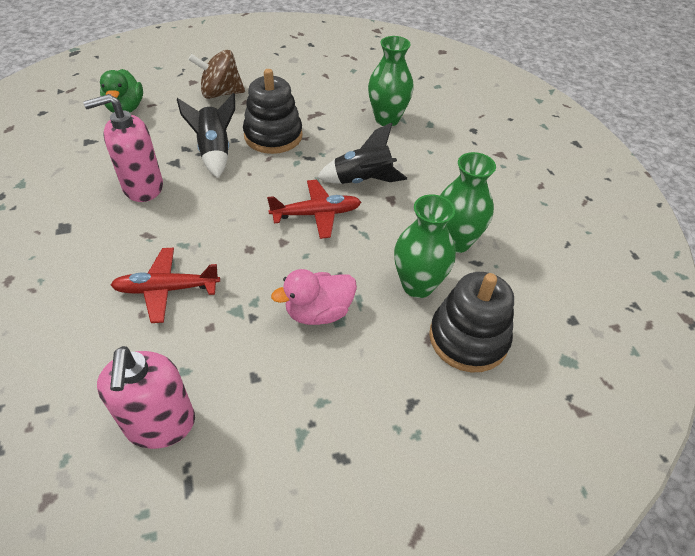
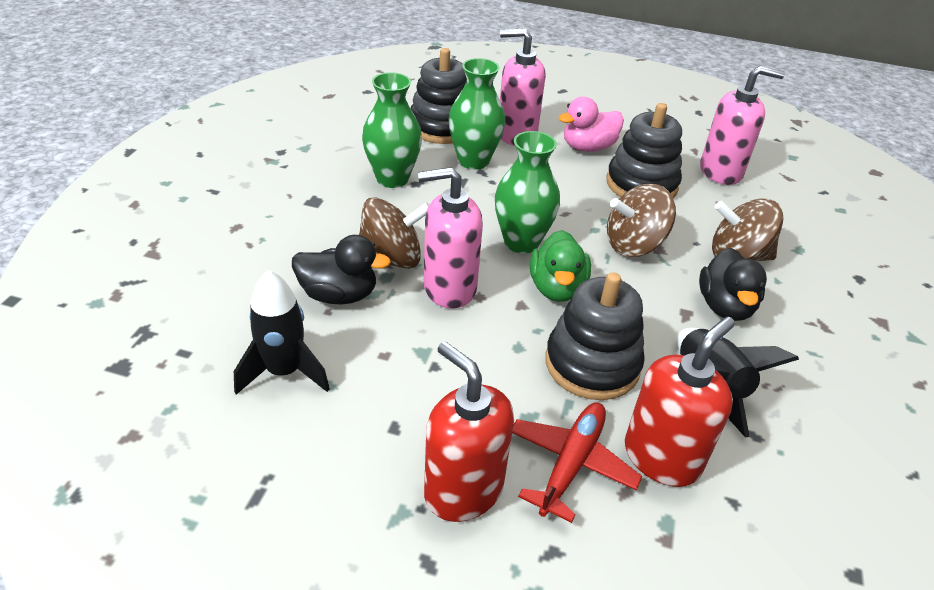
black duck: none = 0 -> [292,235,391,304] [699,248,767,321] = 2
black stacking toy: [243,69,303,154] [429,272,514,372] = 2 -> [410,48,467,144] [545,272,645,400] [606,103,682,198] = 3
brown spinning top: [188,50,245,99] = 1 -> [359,197,429,269] [607,184,676,257] [712,199,784,261] = 3
pink soap dispenser: [83,94,163,202] [97,346,195,449] = 2 -> [418,167,483,309] [500,28,545,145] [700,66,785,185] = 3
red plane: [111,248,220,323] [267,180,361,239] = 2 -> [512,402,643,523] = 1
red soap dispenser: none = 0 -> [424,341,514,522] [625,317,735,487] = 2

